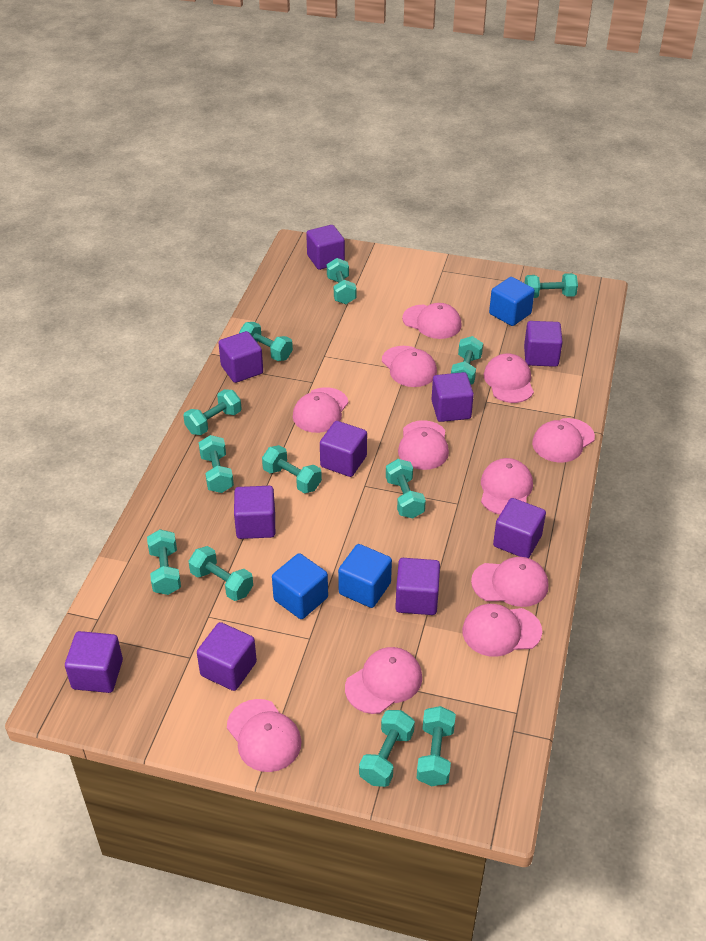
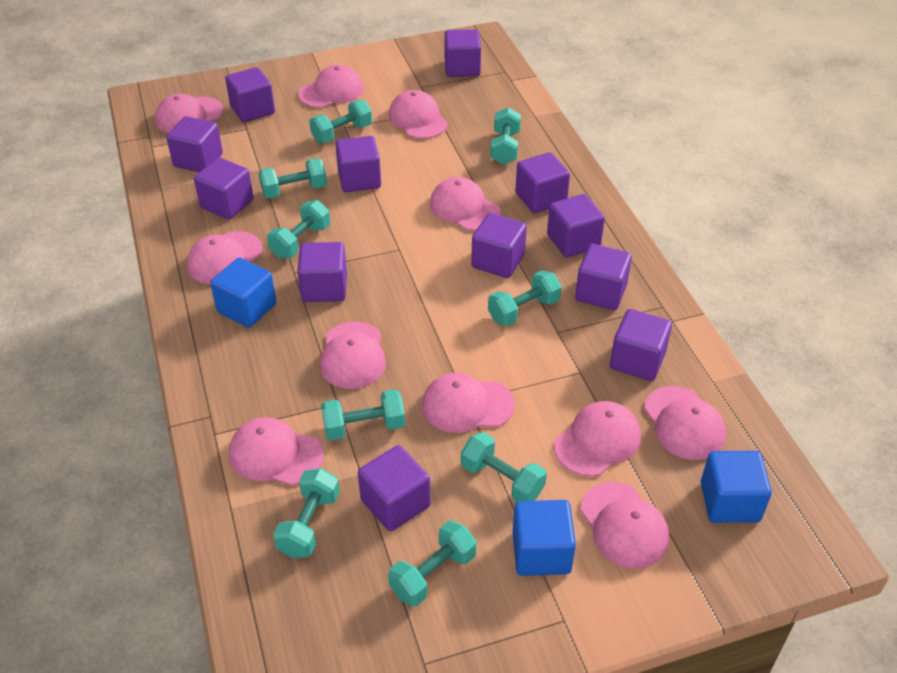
purple cube: [65,631,123,693] [197,622,257,691] [218,331,263,383] [234,486,275,539] [306,225,345,270] [320,421,367,477] [395,558,440,615] [431,372,474,422] [493,498,546,558] [524,321,563,367] = 10 -> [166,116,223,172] [194,158,254,220] [225,67,275,122] [297,242,347,302] [335,136,381,192] [358,445,430,531] [444,29,481,77] [471,213,527,278] [515,152,570,213] [547,194,605,257] [575,244,632,310] [610,309,672,381] = 12
turquoise dumbbell: [147,529,181,595] [183,389,242,435] [188,546,253,601] [199,435,234,493] [239,322,293,361] [262,445,322,493] [327,258,356,304] [359,710,415,787] [386,459,426,518] [417,706,456,786] [451,336,483,385] [525,273,578,298] = 12 -> [258,158,327,199] [267,200,330,259] [273,468,340,558] [309,100,372,143] [321,390,405,441] [388,521,477,606] [461,432,547,502] [488,270,562,326] [490,107,521,165] = 9

